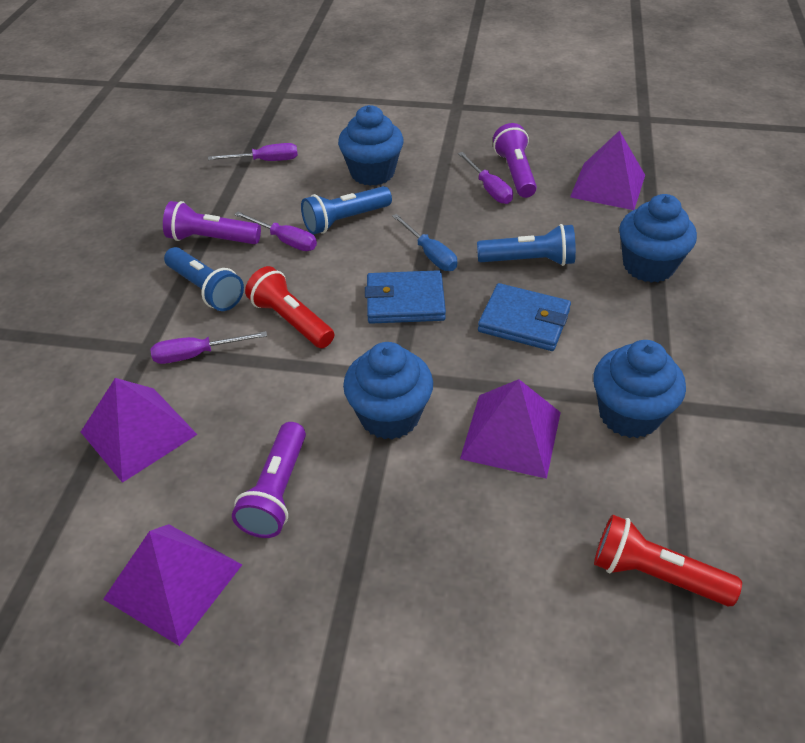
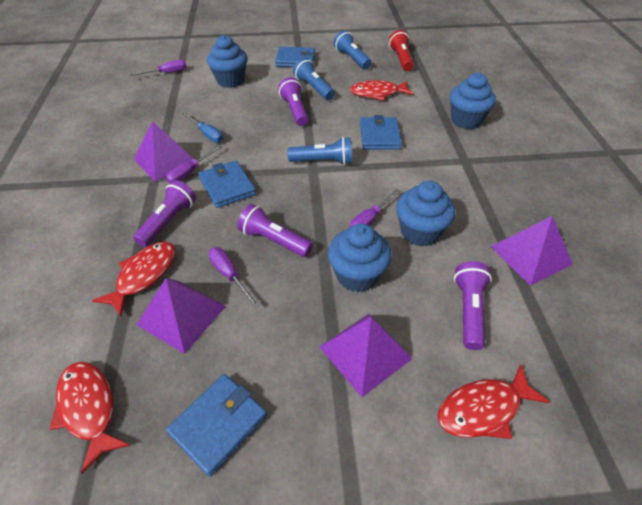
blue wallet: [365,270,446,324] [478,283,571,351] = 2 -> [166,374,267,477] [198,161,256,208] [275,47,315,67] [360,115,402,150] = 4
purple flashlight: [163,201,261,244] [232,422,306,538] [493,123,537,198] = 3 -> [133,180,196,247] [237,204,313,257] [278,77,309,126] [454,261,492,350] = 4
red fish: none = 0 -> [49,362,130,474] [92,242,176,316] [350,80,413,101] [438,364,550,439] = 4
red flashlight: [245,266,334,348] [594,515,742,606] = 2 -> [389,30,414,71] = 1

